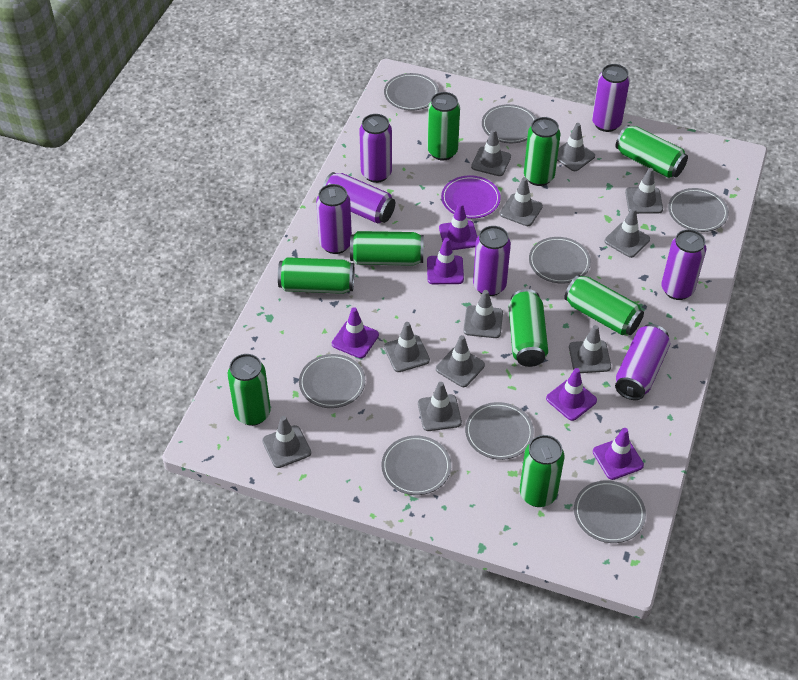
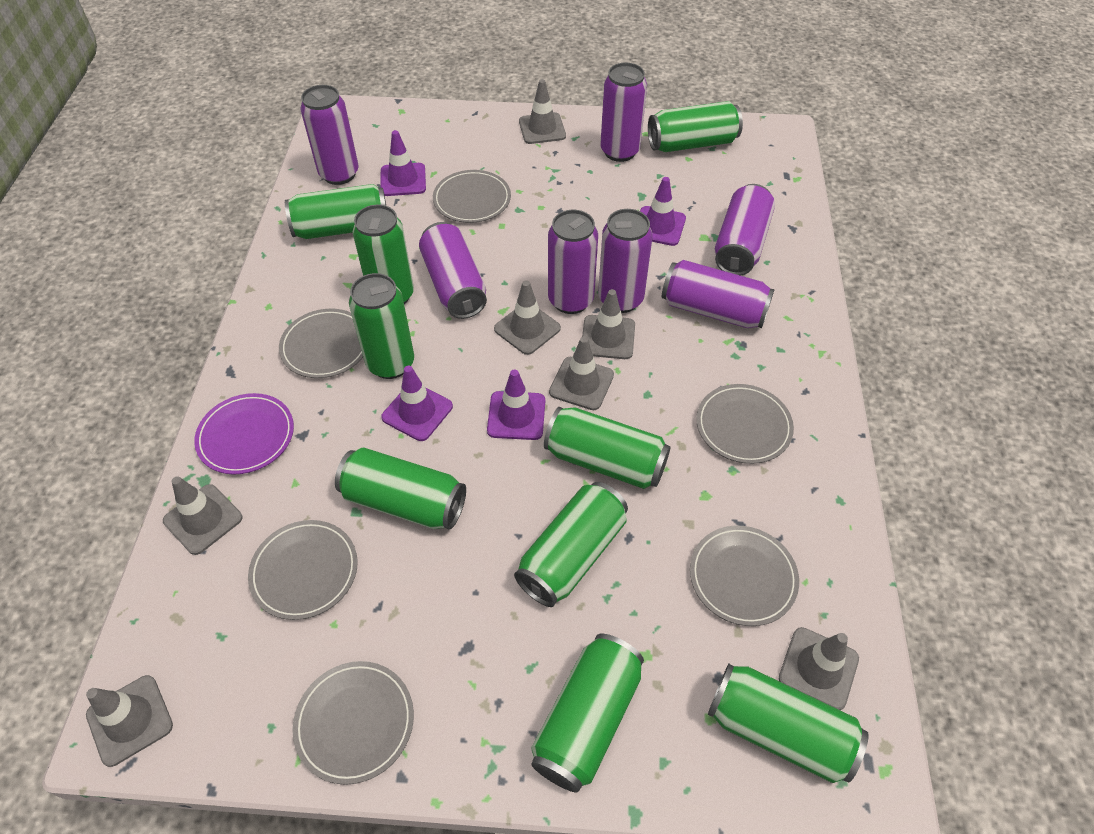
grey plate: [299,354,365,408] [381,436,451,495] [384,73,439,111] [465,402,534,460] [482,104,537,143] [529,237,591,284] [574,480,646,543] [668,188,729,232] = 8 -> [248,520,358,620] [279,309,363,378] [292,661,414,785] [433,170,511,223] [690,526,799,626] [696,384,794,464] = 6
grey traffic cone: [262,416,311,468] [384,322,430,372] [418,382,462,431] [436,335,485,387] [463,290,503,338] [471,129,511,176] [500,177,543,226] [557,123,595,171] [569,325,611,373] [605,208,650,258] [625,168,663,214] = 11 -> [86,675,173,767] [163,476,242,555] [494,280,561,355] [519,79,566,144] [549,336,614,410] [582,289,635,359] [779,627,859,710] = 7
purple traffic cone: [332,307,379,359] [427,238,464,284] [439,203,477,250] [546,368,597,421] [593,428,644,480] = 5 -> [380,130,426,196] [381,366,453,441] [487,369,545,440] [640,177,686,246] = 4

